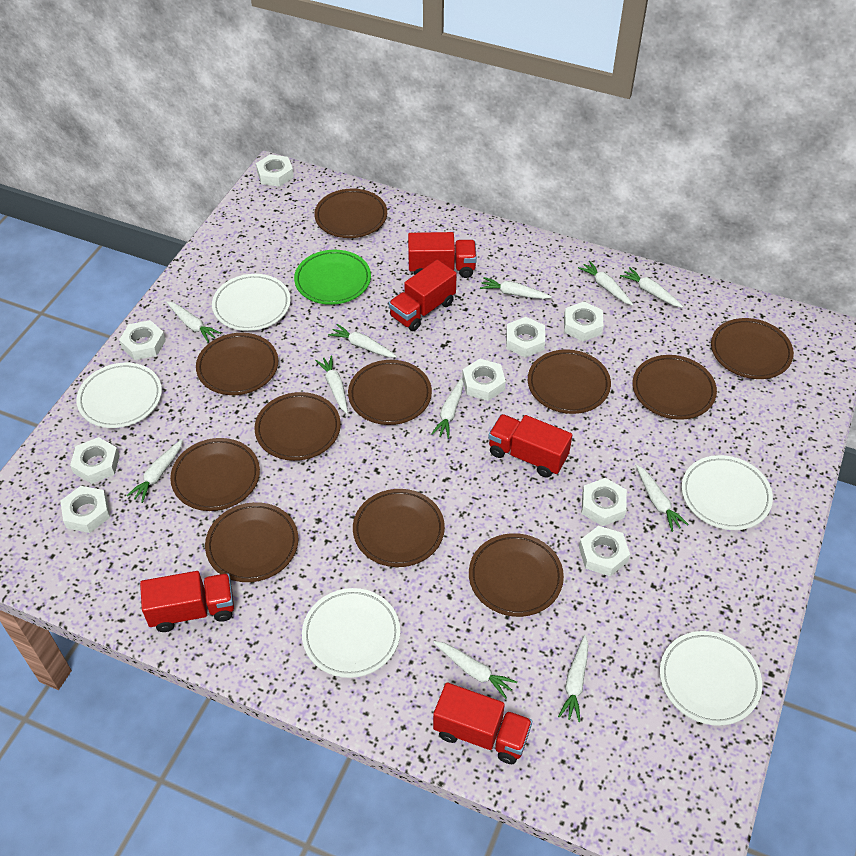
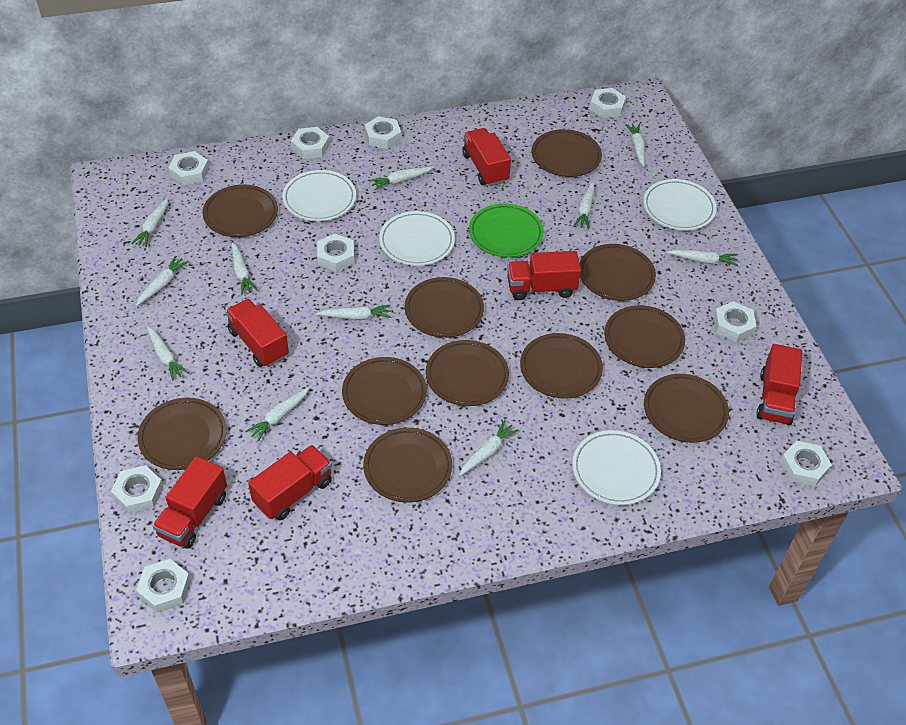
red truck: [140,571,234,632] [389,260,457,331] [408,232,477,278] [433,683,532,764] [488,414,572,478] = 5 -> [153,456,227,549] [226,299,289,367] [248,445,332,520] [462,128,511,186] [507,251,581,300] [757,344,802,425] = 6
white plate: [76,363,162,428] [212,274,291,331] [302,588,400,678] [660,631,762,726] [682,455,773,530] = 5 -> [282,170,356,221] [379,211,455,266] [572,430,661,505] [643,179,717,231] = 4

